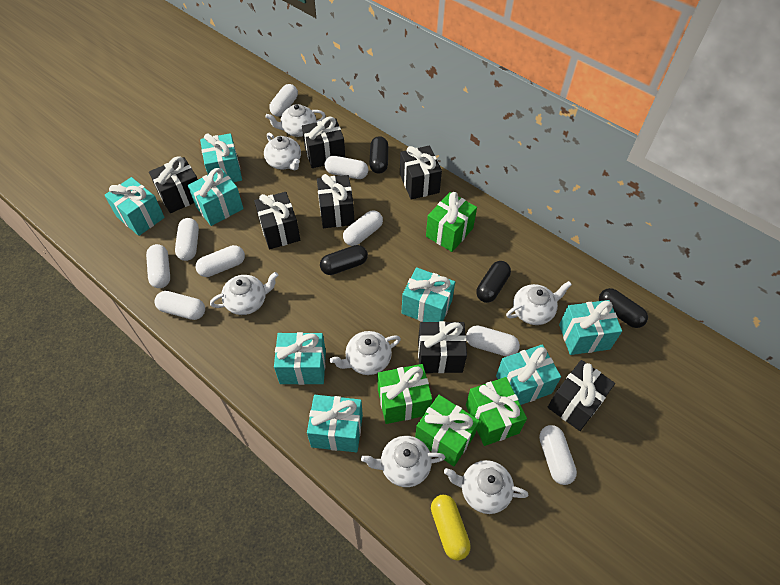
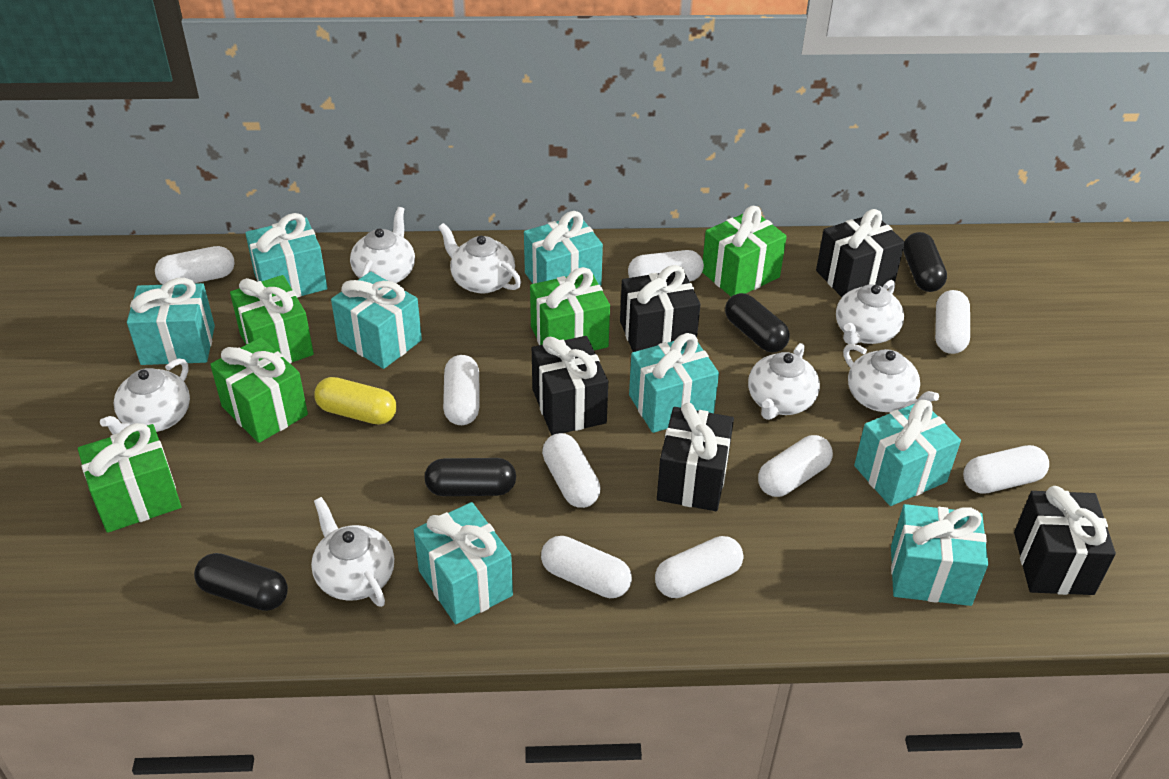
black gift: [149,157,198,213] [254,192,300,249] [302,116,345,168] [317,174,355,228] [400,146,442,199] [418,321,467,373] [548,360,615,431] = 7 -> [532,336,608,435] [620,265,701,352] [657,403,734,511] [816,209,905,297] [1014,486,1116,595] = 5
green gift: [377,364,432,424] [415,395,480,466] [426,192,477,252] [466,377,527,446] = 4 -> [78,423,181,533] [210,337,308,443] [230,275,314,364] [530,267,610,351] [702,206,787,297] = 5

